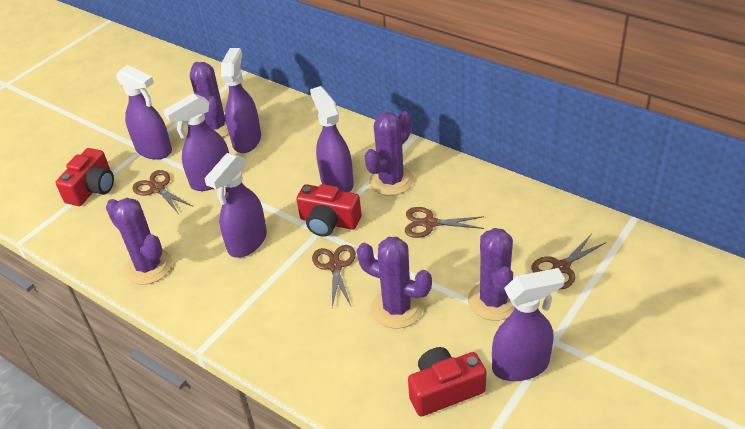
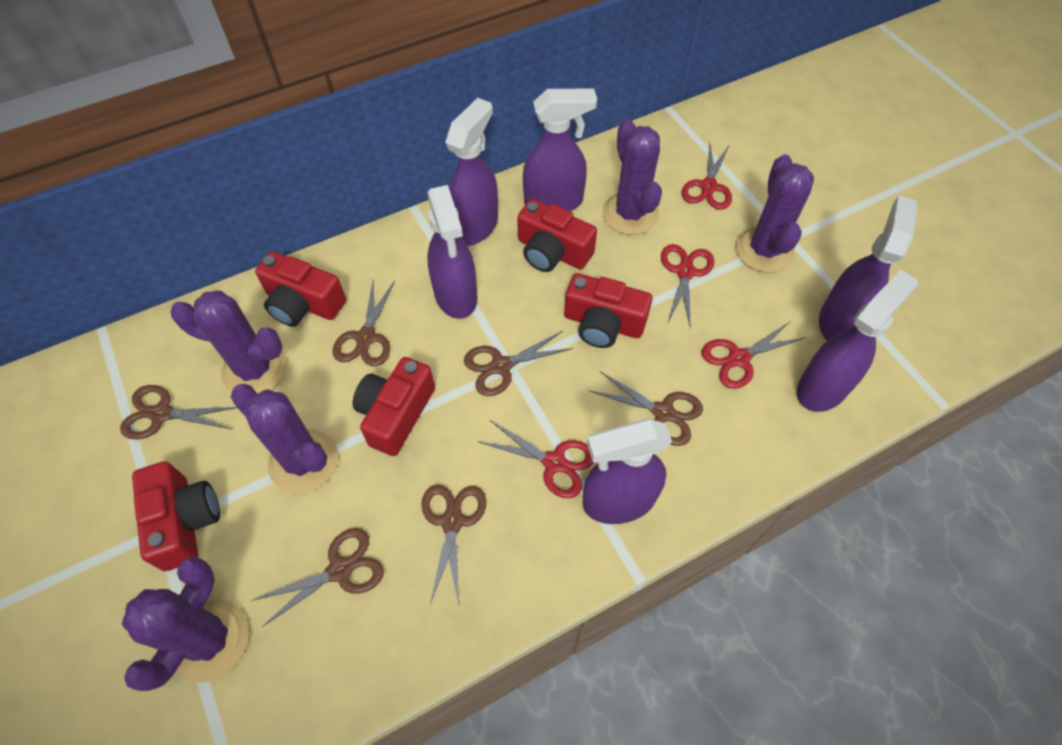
brown scissors: [132,170,192,214] [312,245,356,307] [405,207,484,238] [531,235,607,289] = 4 -> [120,385,237,440] [252,528,384,627] [333,280,395,367] [421,485,486,606] [464,331,573,396] [590,371,703,446] = 6
red camera: [56,148,114,206] [297,184,361,237] [408,347,487,416] = 3 -> [132,461,220,571] [255,251,346,327] [353,357,435,456] [517,199,597,272] [564,273,652,348] = 5
red scissors: none = 0 -> [479,420,594,498] [661,244,714,329] [681,143,732,210] [701,321,807,389] = 4

